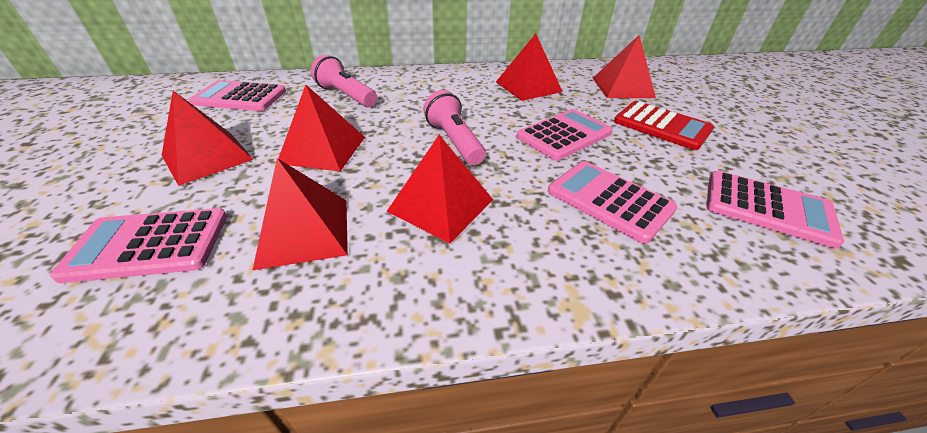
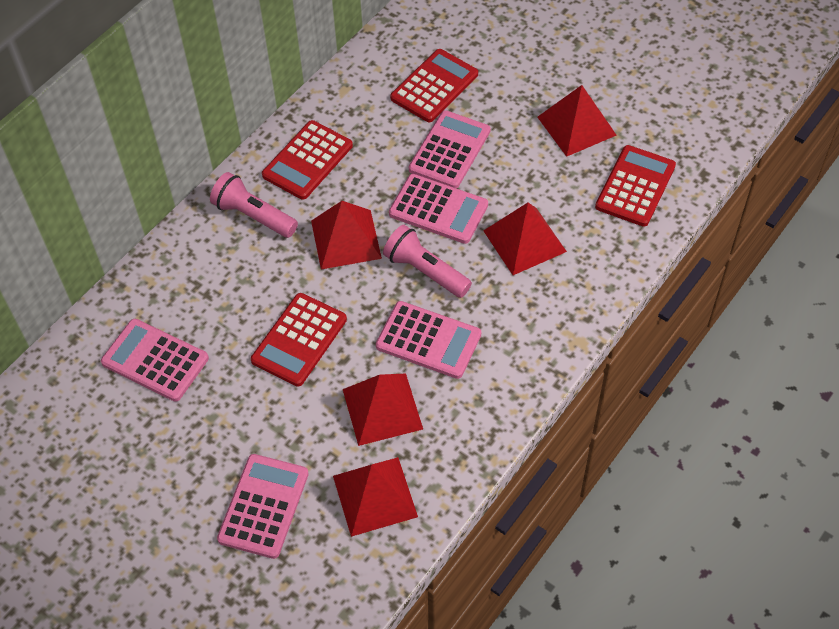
red calculator: [614,101,714,150] = 1 -> [251,293,347,387] [262,120,353,200] [390,49,478,122] [595,145,676,227] = 4
red pyramid: [162,91,254,186] [253,158,348,270] [278,85,365,171] [387,135,493,243] [496,34,563,101] [593,35,656,98] = 6 -> [311,201,382,269] [333,457,418,537] [343,373,423,446] [483,203,567,275] [537,85,617,157] = 5

